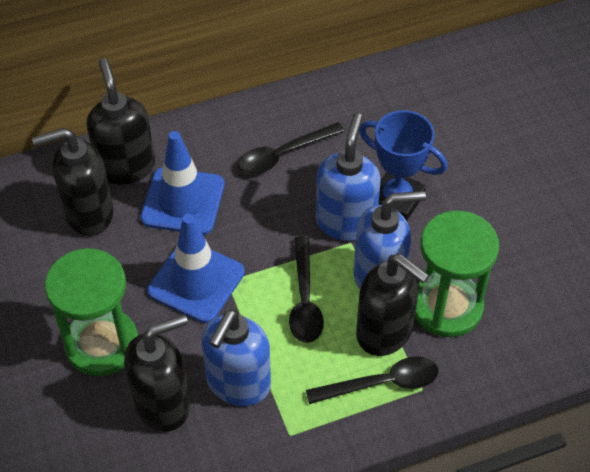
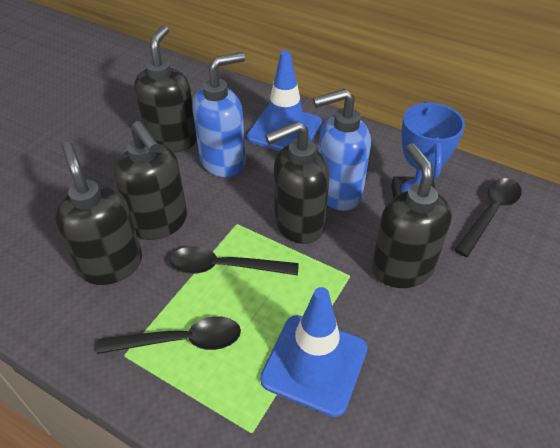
black soap dispenser: [32,128,114,236] [87,58,155,185] [124,314,190,432] [356,254,429,356] = 4 -> [55,142,142,285] [114,121,187,240] [134,26,197,153] [265,121,330,244] [372,143,452,288] = 5
blue soap dispenser: [201,309,271,406] [316,113,381,241] [354,191,426,289] = 3 -> [193,52,246,177] [313,89,371,211] = 2
green hourglass: [45,248,138,376] [415,211,499,337] = 2 -> none = 0

